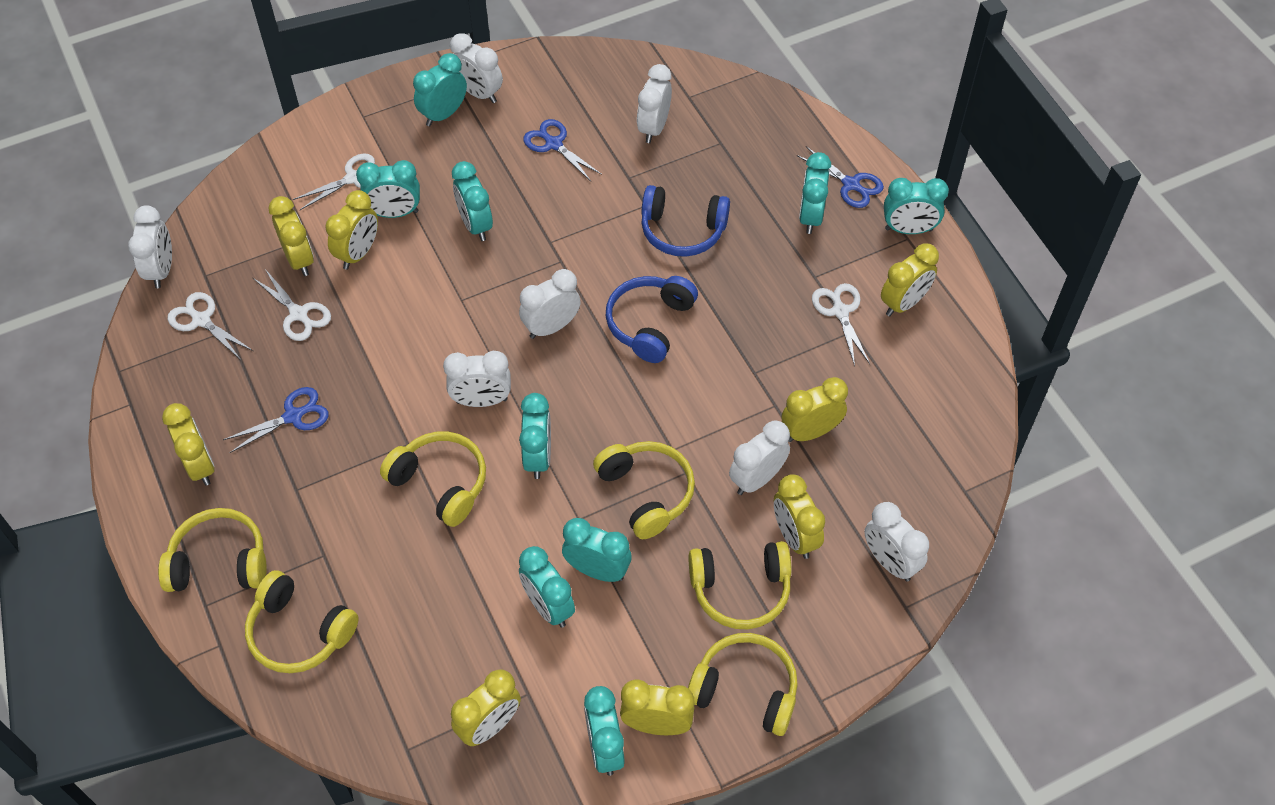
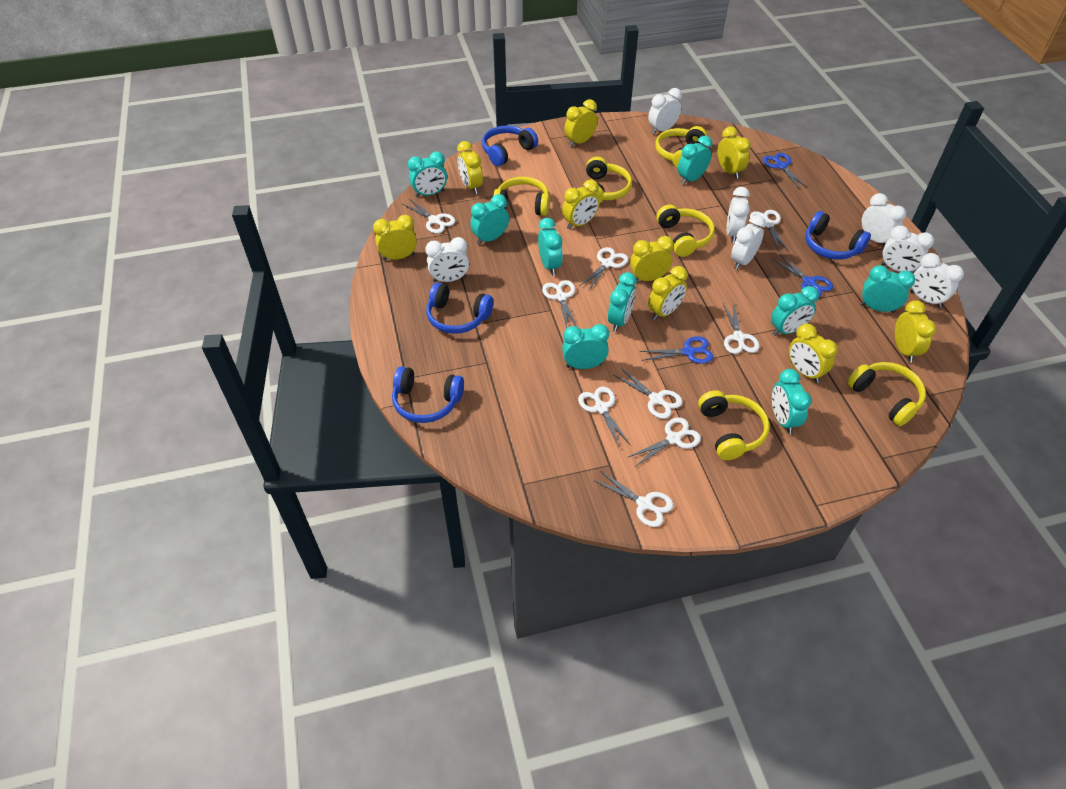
blue headphones: [606,276,698,363] [641,185,730,257] = 2 -> [392,366,464,423] [426,283,493,334] [482,125,538,166] [805,211,871,260] = 4
white scissors: [168,292,253,360] [253,269,331,341] [293,153,375,210] [812,283,870,366] = 4 -> [403,199,455,234] [542,280,577,328] [578,387,630,447] [580,247,628,291] [593,471,674,527] [614,368,683,419] [628,417,701,467] [723,302,760,354] [750,210,789,251] = 9
yellow clock: [162,403,215,486] [269,196,314,276] [325,190,378,270] [451,669,521,746] [620,679,694,735] [774,475,825,559] [782,377,848,442] [881,243,939,317] = 8 -> [373,215,417,261] [457,141,483,194] [562,179,599,230] [564,99,598,147] [630,236,674,281] [648,266,688,320] [718,126,751,179] [789,323,838,383] [895,300,936,363] = 9

